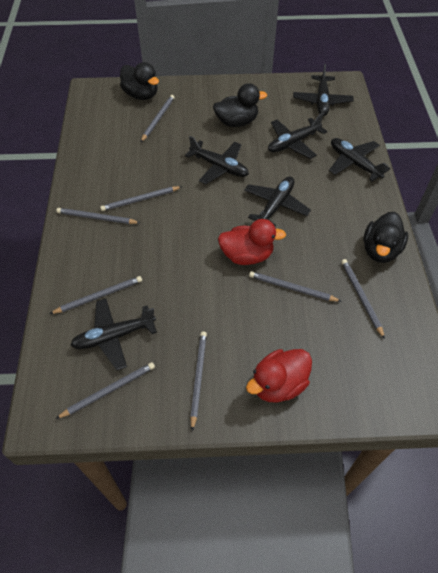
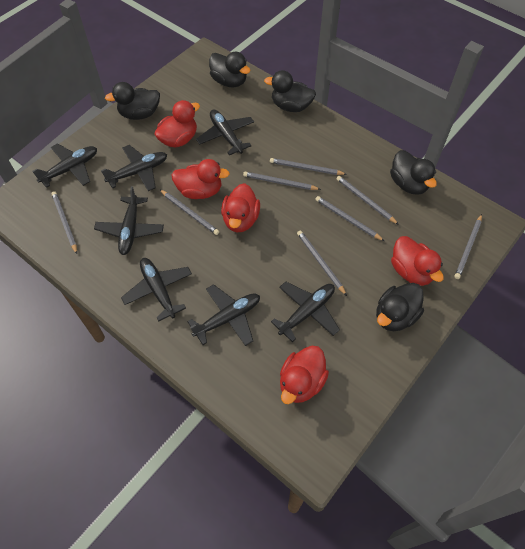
black duck: [120,62,159,100] [213,83,267,127] [364,212,408,263] = 3 -> [105,82,160,120] [209,52,251,87] [264,70,316,112] [376,283,424,331] [390,150,437,195] = 5
black plane: [71,298,157,370] [185,136,249,184] [244,176,311,226] [268,113,327,159] [293,64,354,116] [329,138,390,182] = 6 -> [32,143,97,188] [94,186,164,255] [101,145,167,191] [121,258,192,322] [187,284,260,346] [196,110,254,155] [271,282,340,342] = 7
red duck: [218,219,286,265] [246,349,312,402] = 2 -> [154,100,200,148] [171,159,230,199] [221,183,260,232] [280,346,329,404] [391,236,444,286] = 5

